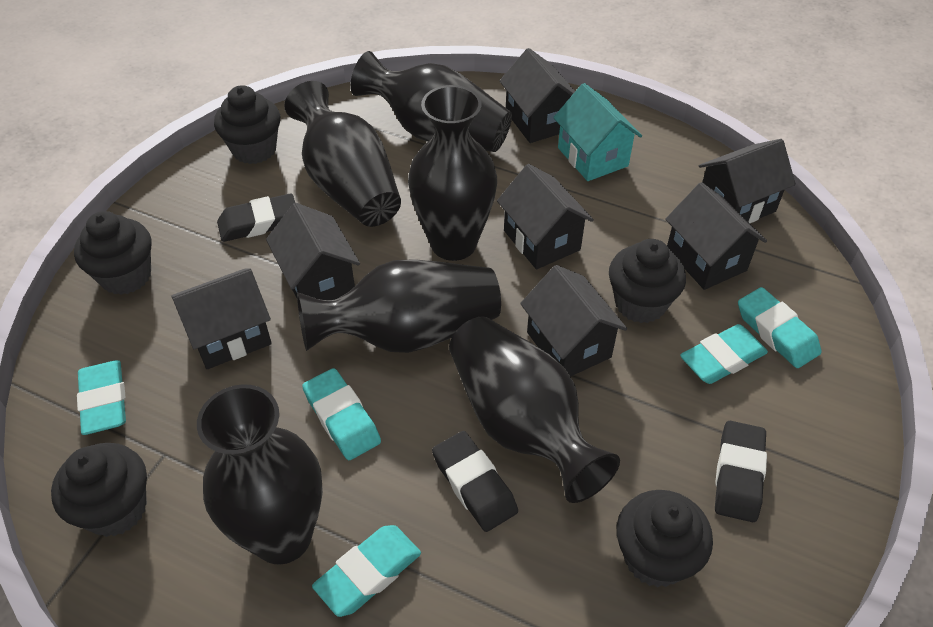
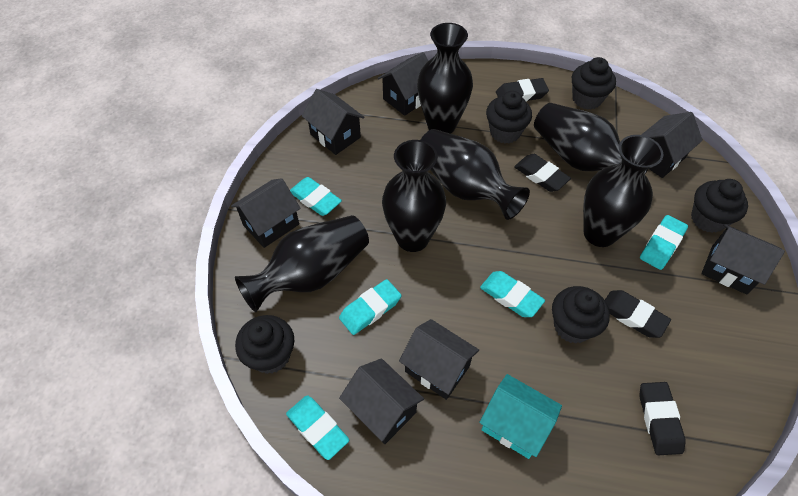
black eraser: [217,193,295,242] [432,431,518,532] [715,421,767,522] = 3 -> [496,78,549,102] [514,154,571,192] [605,290,671,338] [639,382,686,455] = 4

